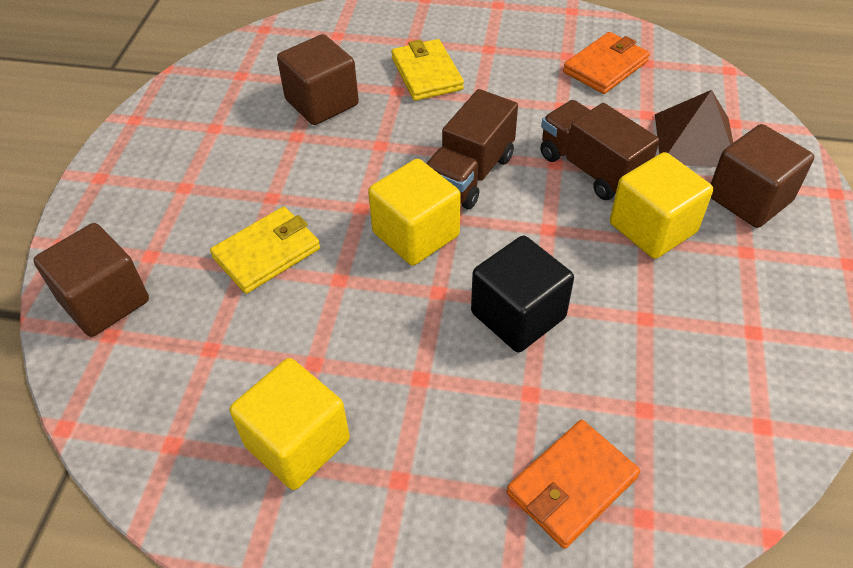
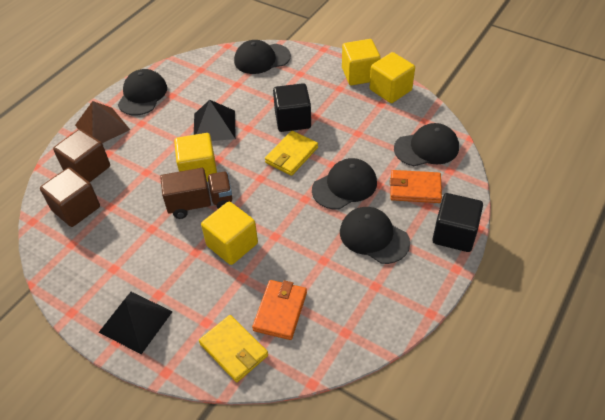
black cap: none = 0 -> [118,69,167,116] [234,40,291,74] [312,158,377,209] [340,207,410,264] [394,123,459,166] = 5
black cube: [471,236,574,352] = 1 -> [273,83,311,132] [432,193,483,252] = 2
black pyramid: none = 0 -> [99,292,173,354] [194,100,236,141] = 2
brown cube: [33,223,149,337] [277,34,359,125] [711,124,814,228] = 3 -> [40,167,100,227] [53,129,110,182] = 2
brown truck: [426,89,518,209] [540,100,659,200] = 2 -> [160,168,232,219] = 1
yellow cube: [230,358,350,490] [368,159,461,265] [610,152,713,259] = 3 -> [174,133,217,182] [201,202,258,265] [342,39,381,85] [369,52,415,103] = 4

